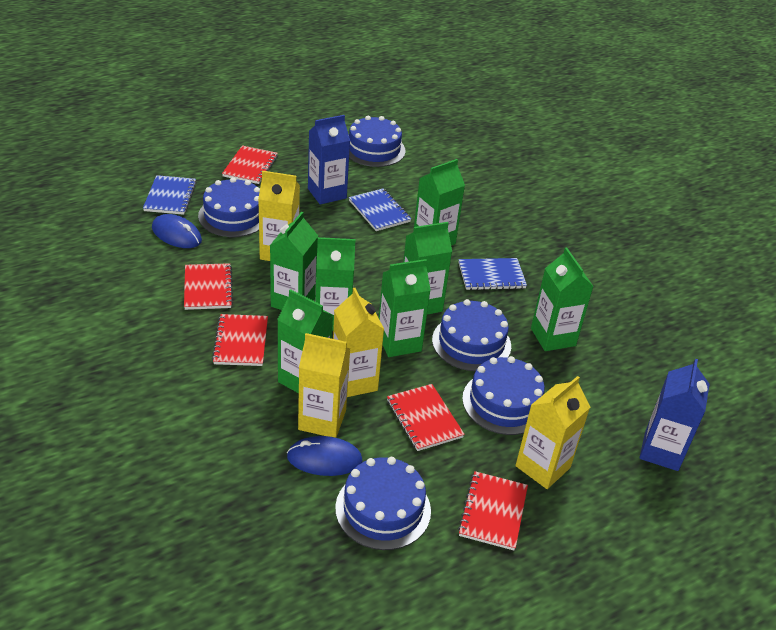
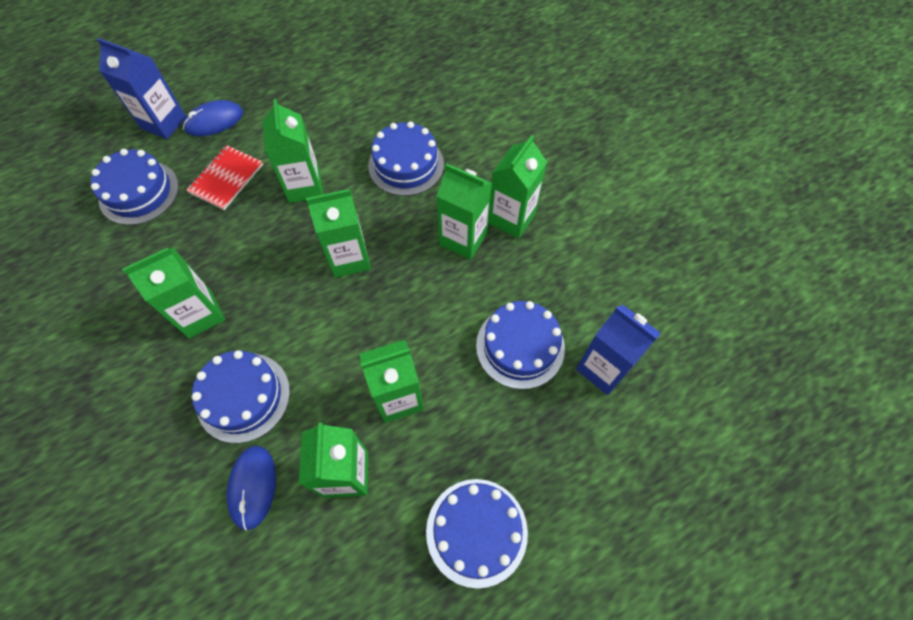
blue notebook: [143,175,197,215] [349,188,411,231] [458,258,527,290] = 3 -> none = 0
red notebook: [184,263,233,310] [212,314,268,366] [222,145,278,184] [387,384,465,451] [458,471,528,550] = 5 -> [186,145,263,210] = 1
yellow carton: [258,171,300,261] [298,333,351,438] [333,288,384,397] [515,376,590,489] = 4 -> none = 0

